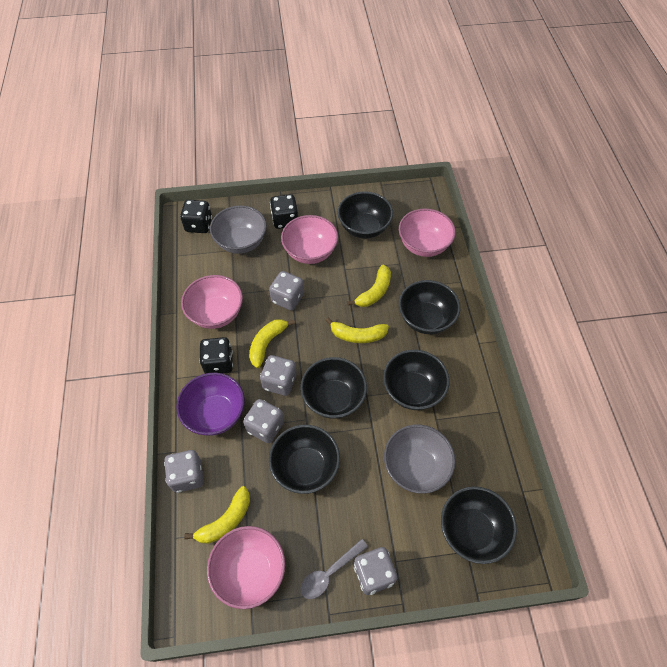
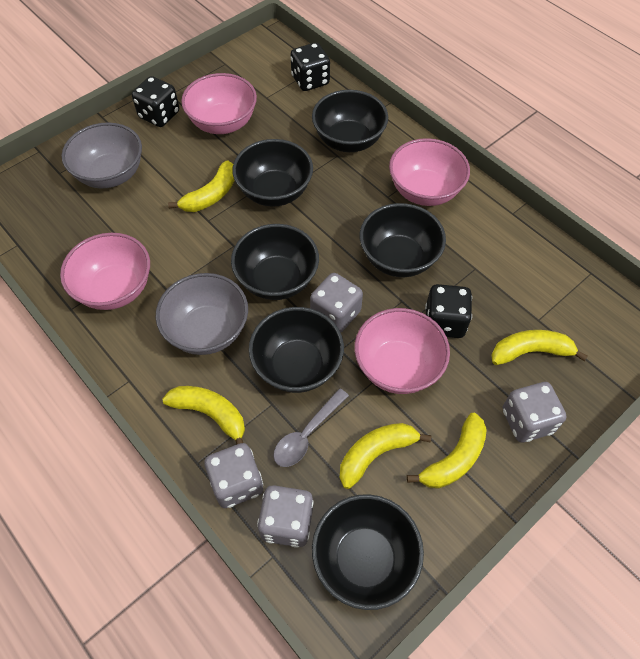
grey dice: [164,450,204,493] [243,399,284,443] [260,355,297,396] [269,271,304,310] [354,547,397,595] = 5 -> [204,443,263,508] [257,485,314,548] [310,273,363,333] [503,382,567,442] = 4
purple bowl: [176,373,245,436] = 1 -> none = 0
yellow banana: [184,486,250,544] [249,319,295,368] [325,318,389,343] [347,265,391,307] = 4 -> [162,386,245,445] [168,160,235,212] [340,423,431,489] [407,413,487,489] [491,330,588,365] = 5

